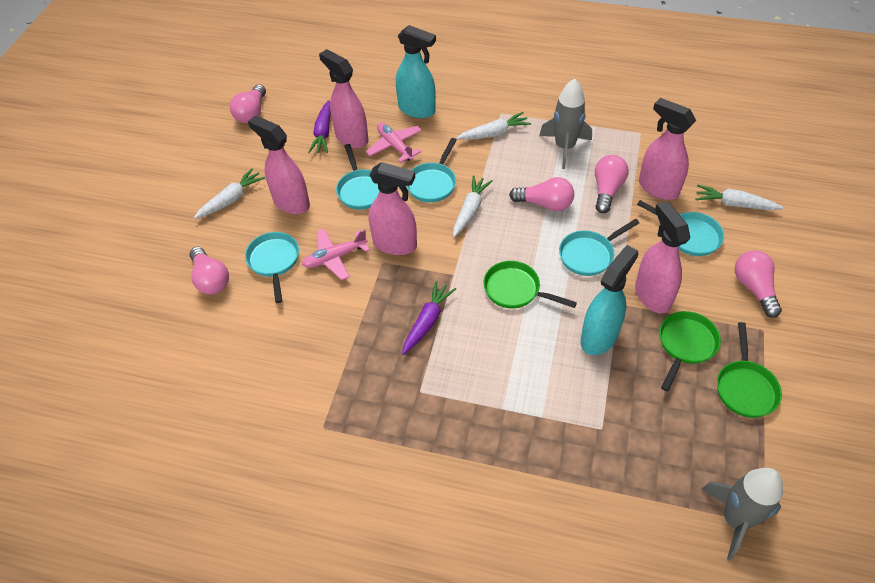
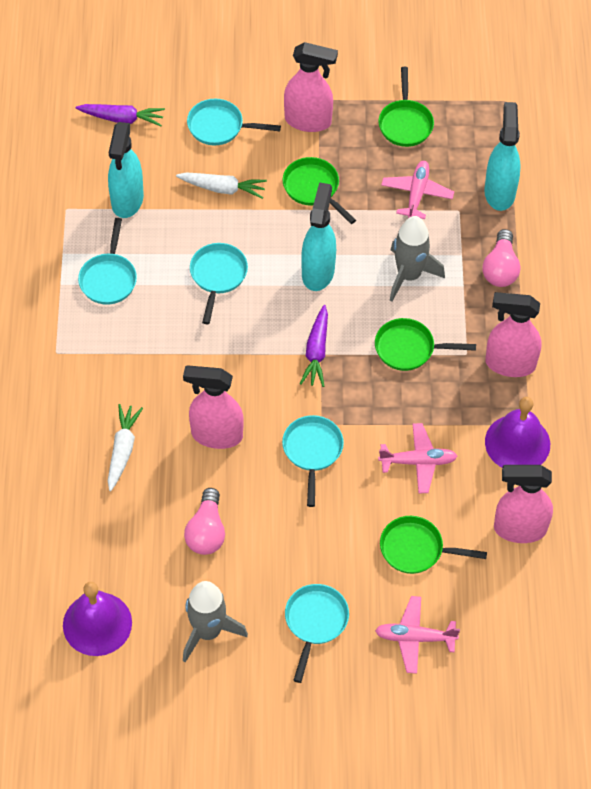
green pan: [483,261,577,308] [659,311,721,391] [717,322,782,418] = 3 -> [283,157,356,224] [375,318,476,371] [378,67,434,147] [380,516,487,574] = 4
pink light bulb: [189,247,229,294] [230,84,266,123] [509,177,574,211] [595,155,629,213] [735,250,782,318] = 5 -> [184,488,225,555] [483,229,520,287] = 2
pink plane: [302,228,370,280] [366,122,422,163] = 2 -> [375,596,460,674] [378,423,457,493] [381,161,454,219] = 3
pink spray bottle: [248,116,310,214] [319,49,368,149] [369,162,417,255] [635,201,690,314] [639,98,696,200] = 5 -> [183,366,243,449] [284,42,338,132] [485,292,542,377] [494,465,553,543] = 4
purple bell: none = 0 -> [63,582,132,656] [485,397,550,468] = 2
turquoise spray bottle: [396,25,436,118] [580,245,638,355] = 2 -> [108,122,144,218] [301,182,336,291] [484,102,521,211] = 3
white carrot: [194,168,265,219] [453,175,493,237] [456,112,531,140] [695,184,783,210] = 4 -> [108,404,143,491] [176,172,267,199] = 2

